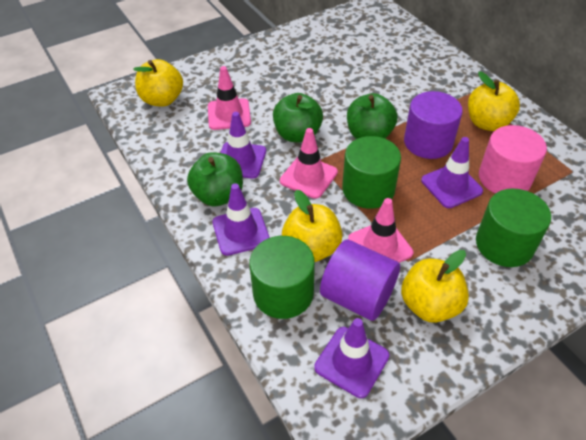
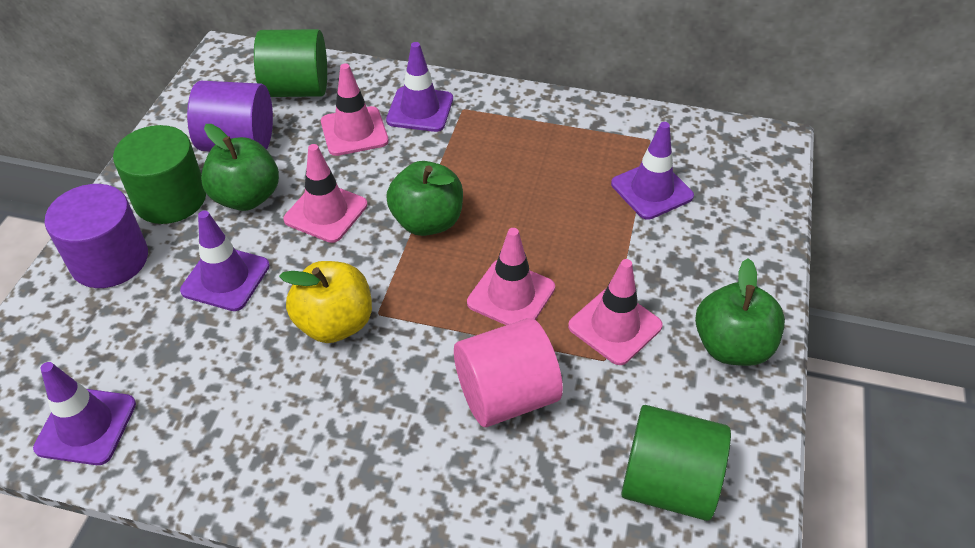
pink traffic cone: [208,66,251,130] [280,128,338,199] [348,198,413,263] = 3 -> [283,144,367,243] [321,63,389,156] [467,228,555,325] [568,259,663,365] = 4
yellow apple: [133,59,183,107] [282,190,343,262] [401,250,469,323] [468,72,520,131] = 4 -> [279,261,372,343] = 1

